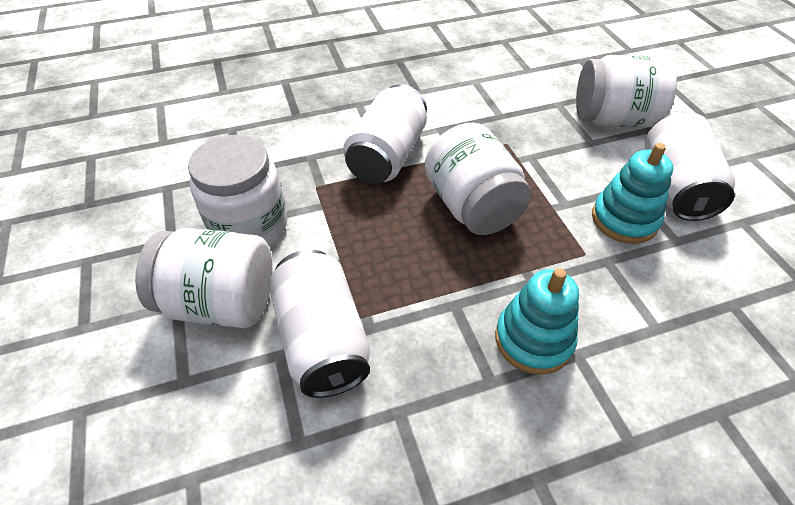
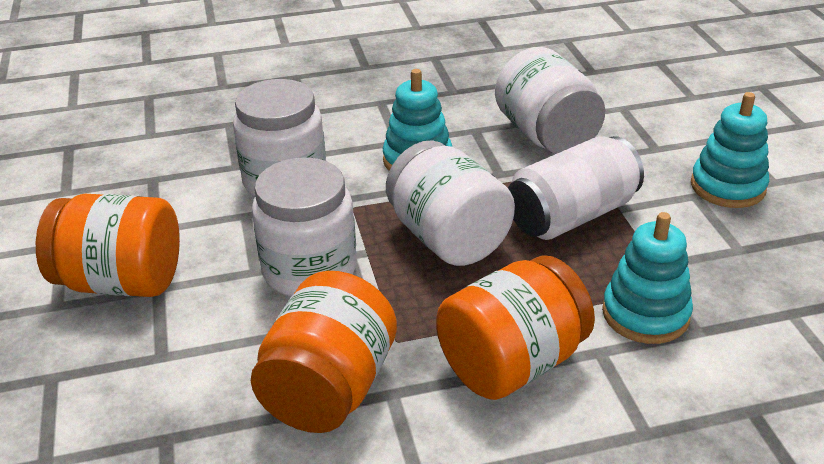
orange jar: none = 0 -> [36,194,180,297] [251,271,397,433] [436,255,595,400] = 3
turquoise stacking toy: [495,268,579,375] [592,143,673,244] = 2 -> [383,69,452,171] [602,212,693,344] [691,92,769,208] = 3
white can: [269,250,371,398] [343,84,427,184] [645,112,735,221] = 3 -> [508,136,644,240] = 1

